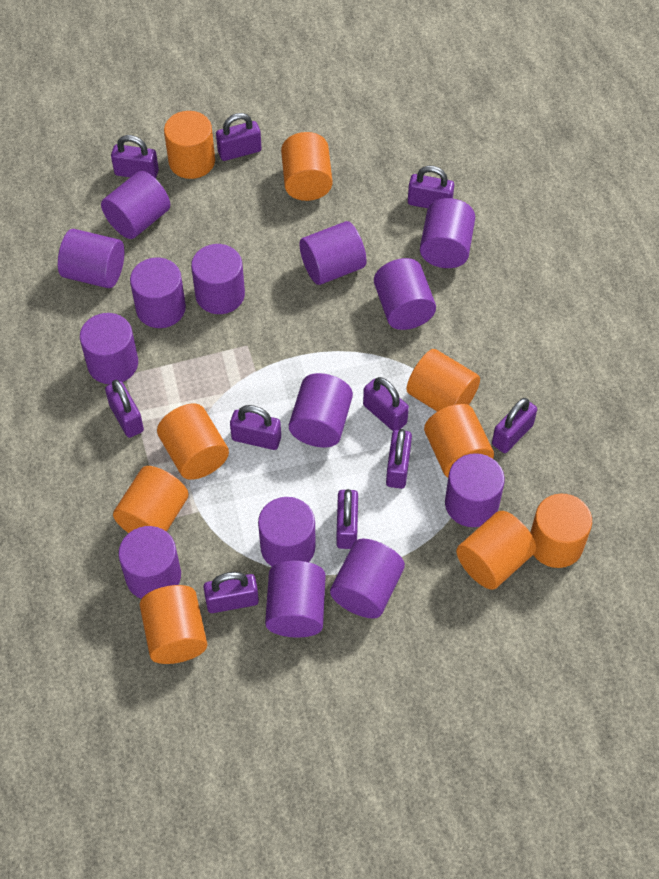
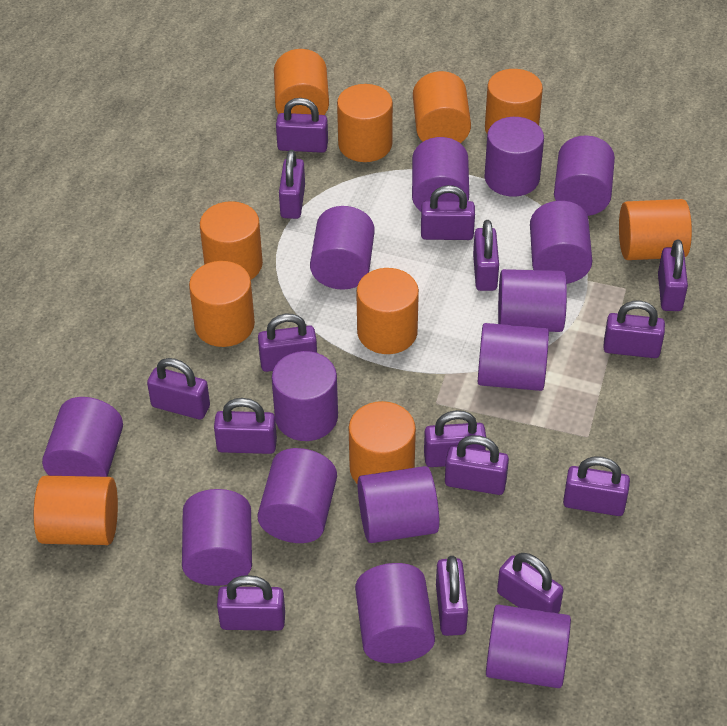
orange cylinder: [113,466,189,533] [140,585,208,664] [157,404,229,480] [164,111,215,179] [281,132,332,201] [406,349,480,412] [424,404,494,478] [456,511,536,590] [530,494,592,568] = 9 -> [34,476,118,545] [189,261,255,347] [200,201,263,280] [274,49,329,115] [337,84,393,162] [349,401,416,484] [356,268,419,354] [413,71,471,143] [485,69,543,133] [619,199,692,260] = 10
purple padlock: [105,380,144,438] [111,135,159,179] [203,572,259,613] [216,113,262,161] [230,405,281,450] [336,489,358,549] [363,377,409,431] [386,429,412,489] [408,166,454,208] [492,398,537,453] = 10 -> [147,358,210,420] [214,398,277,454] [217,575,285,631] [258,314,317,372] [276,98,328,153] [279,150,305,219] [421,185,475,240] [424,410,486,467] [436,556,468,636] [445,435,509,495] [473,220,499,291] [497,553,564,613] [563,456,630,516] [603,301,665,358] [658,239,688,311] = 15

